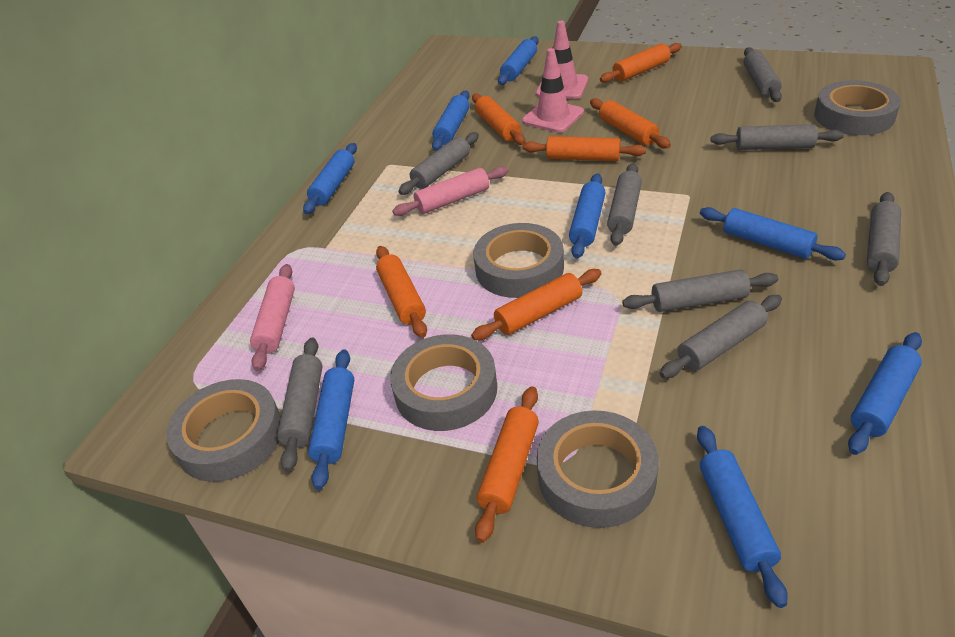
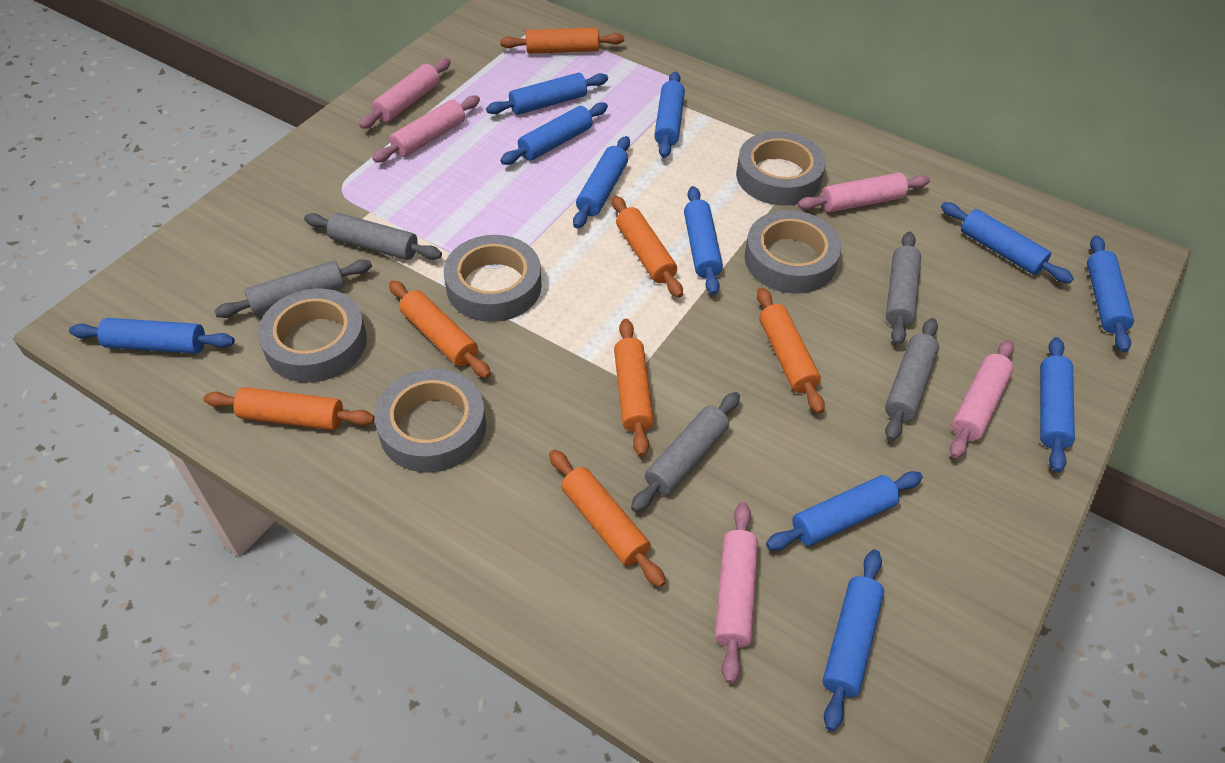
blue rolling pin: [303,143,357,214] [308,349,354,490] [432,91,470,151] [498,36,539,85] [569,173,606,259] [697,426,788,608] [700,207,846,260] [848,332,922,455] = 8 -> [69,318,235,354] [486,73,608,115] [500,102,608,165] [573,136,630,229] [654,71,685,158] [684,186,723,295] [766,471,923,550] [823,549,884,731] [941,202,1074,283] [1040,337,1075,472] [1087,235,1134,352] = 11
grey rolling pin: [277,338,323,472] [398,132,479,195] [607,163,642,246] [622,270,778,312] [660,295,782,378] [711,124,844,150] [744,47,782,102] [867,192,901,286] = 8 -> [214,259,372,318] [304,213,442,260] [631,392,740,512] [885,318,939,441] [886,232,921,345] = 5
pink rolling pin: [250,264,295,371] [392,166,508,216] = 2 -> [359,58,451,129] [372,95,480,162] [715,502,758,684] [797,173,930,212] [950,340,1014,459] = 5
pink traffic cone: [522,48,584,133] [536,21,588,99] = 2 -> none = 0

